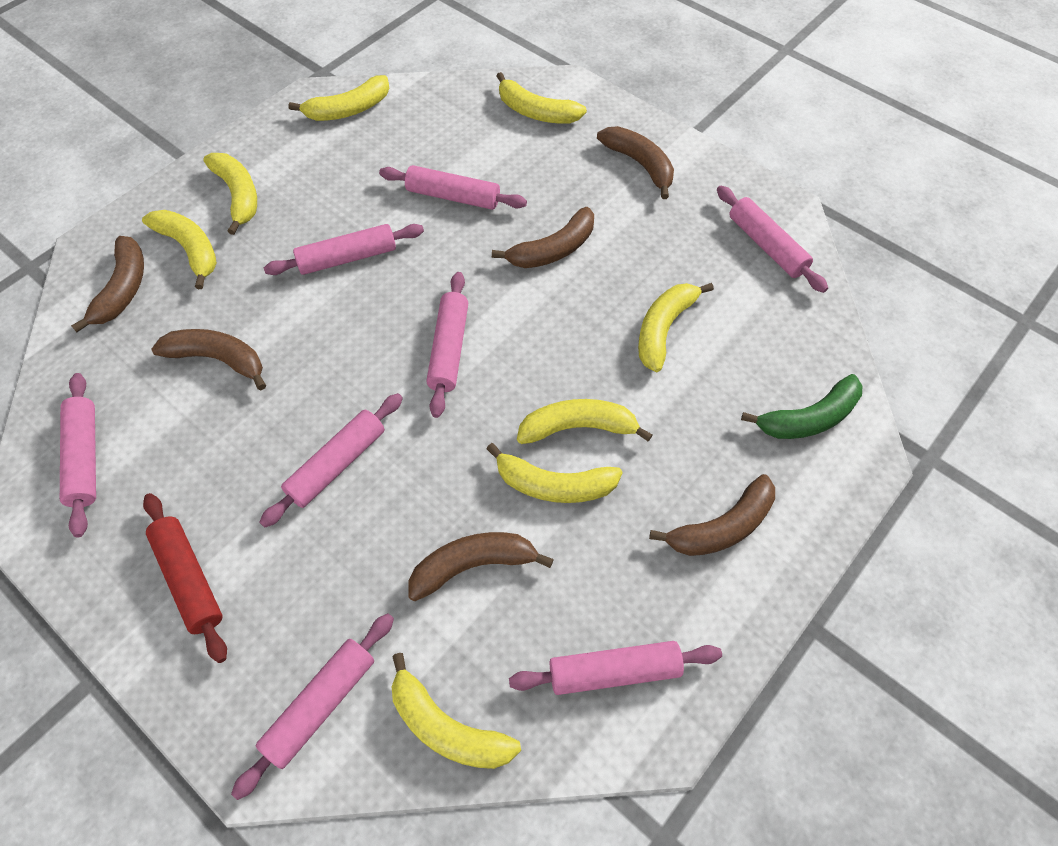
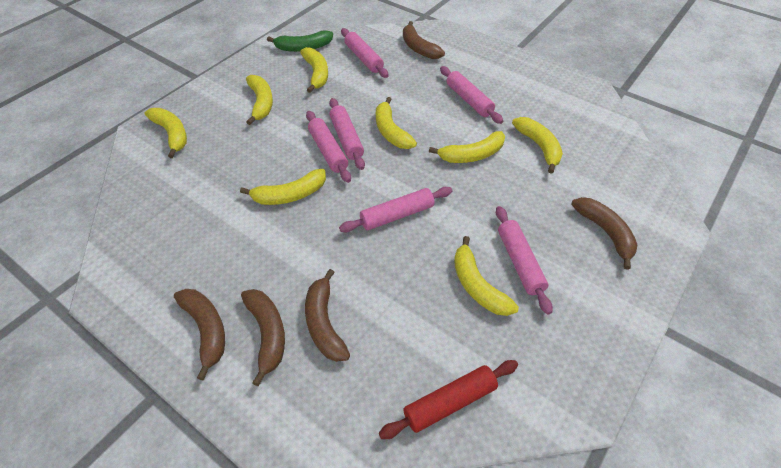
brown banana: [71,236,144,332] [151,329,266,390] [408,532,554,601] [492,207,594,268] [597,126,674,199] [649,474,775,556] = 6 -> [174,289,225,380] [241,289,285,386] [305,269,350,362] [403,21,445,59] [571,197,637,270] = 5
pink rolling pin: [60,373,96,537] [231,613,394,800] [259,393,403,528] [264,224,424,275] [379,165,527,210] [426,272,468,418] [509,641,722,695] [717,186,828,293] = 8 -> [306,111,351,183] [329,98,365,170] [339,187,452,232] [341,28,389,78] [440,66,503,124] [496,206,553,315] = 6

